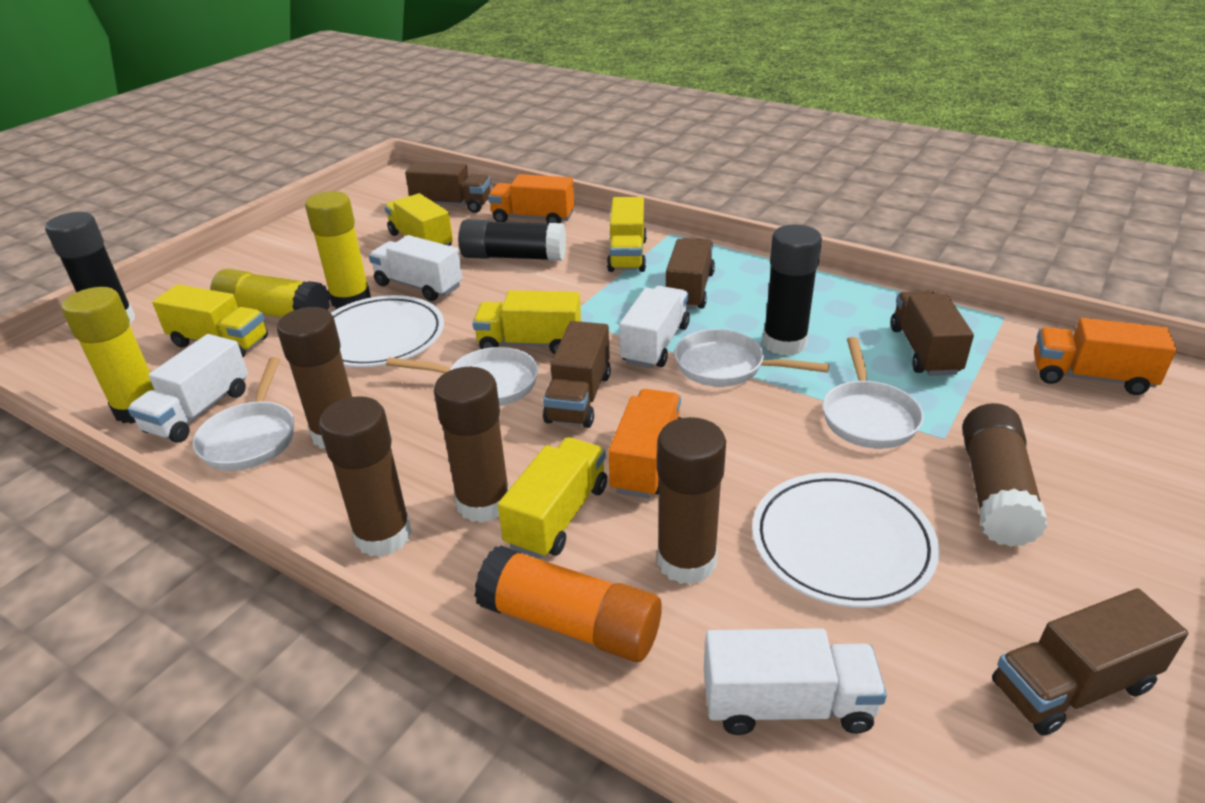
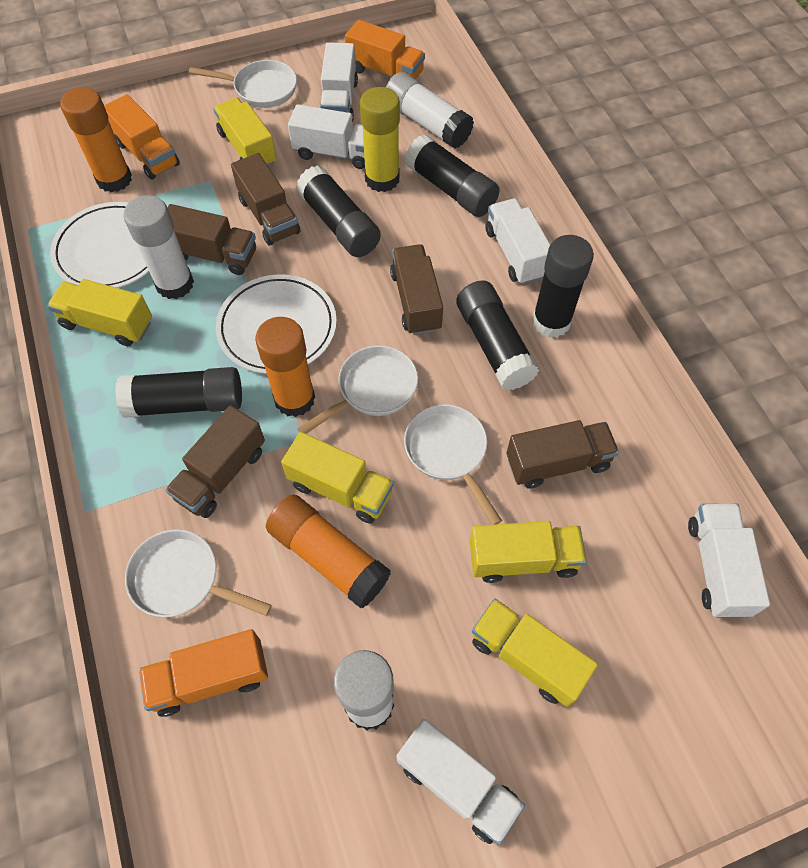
black glue stick: [45,212,135,324] [458,219,566,261] [763,225,822,356] = 3 -> [115,367,242,418] [296,165,381,257] [405,134,500,217] [456,280,539,390] [532,235,594,338] = 5
brown glue stick: [277,307,352,449] [319,396,412,557] [434,367,509,523] [657,417,726,584] [962,403,1048,547] = 5 -> none = 0
orange glue stick: [474,546,662,662] = 1 -> [60,87,132,193] [255,317,315,417] [266,495,391,608] = 3
white glue stick: none = 0 -> [123,195,194,299] [334,650,394,730] [386,72,474,149] = 3
white truck: [128,334,248,443] [369,235,462,301] [619,286,690,368] [704,628,887,735] = 4 -> [288,104,365,169] [320,42,358,123] [396,719,525,845] [485,198,550,285] [688,504,770,618] = 5
yellow glue stick: [61,287,154,424] [210,269,330,318] [305,191,371,309] = 3 -> [360,87,400,192] = 1

